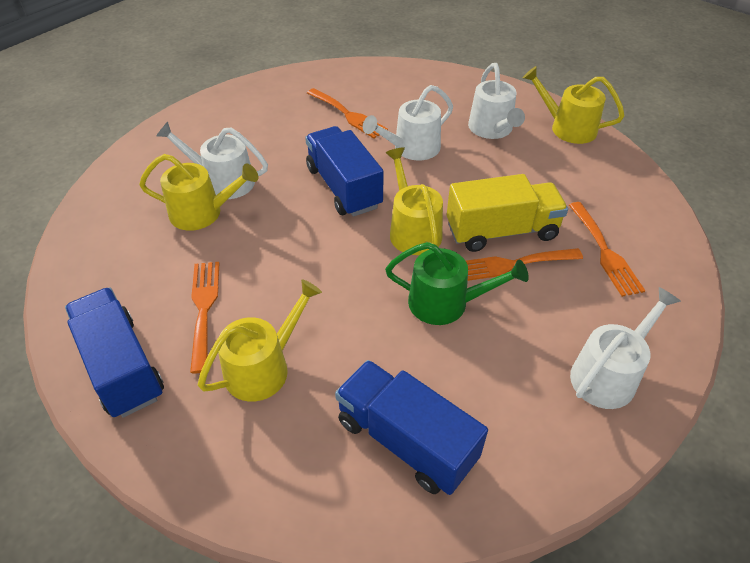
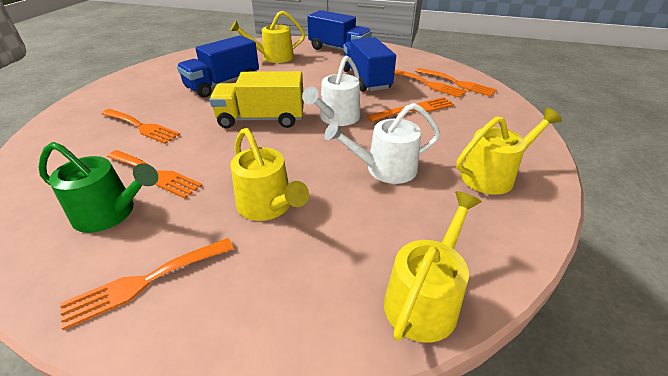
orange fork: [190,262,220,373] [307,88,388,138] [466,248,583,281] [569,202,646,297] = 4 -> [60,238,234,330] [101,109,180,144] [107,150,203,199] [367,97,455,122] [394,69,466,98] [415,68,497,97] = 6
white watering can: [156,122,268,199] [363,85,453,161] [468,63,525,139] [570,287,681,409] = 4 -> [302,56,360,126] [324,103,440,184] = 2

